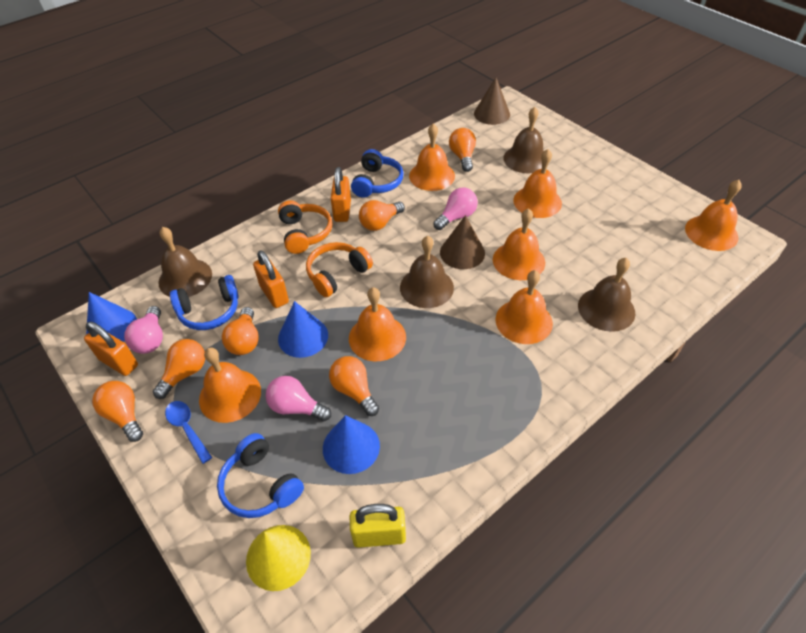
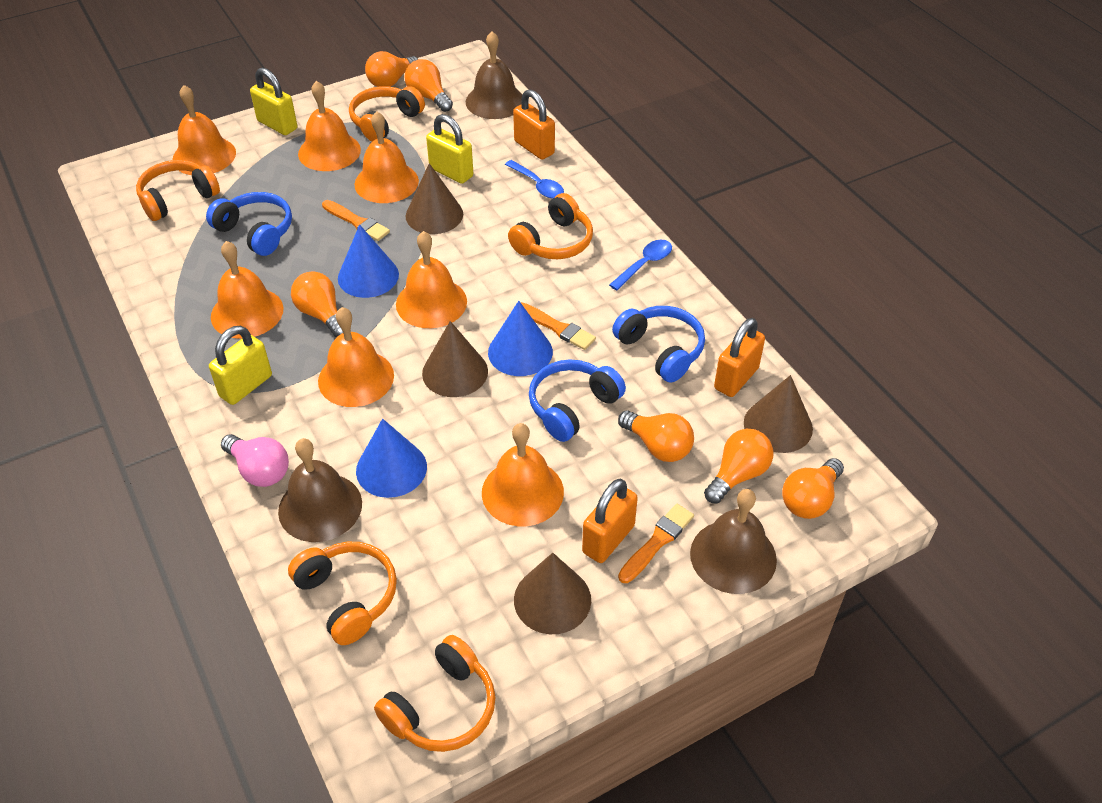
blue spoon: [165,401,212,464] = 1 -> [505,160,564,199] [609,240,672,290] = 2
brown bell: [158,227,212,297] [400,236,454,308] [504,107,544,173] [578,258,636,332] = 4 -> [278,438,362,542] [466,31,522,119] [690,489,777,594] = 3
brown cone: [440,215,485,269] [474,77,510,125] = 2 -> [406,163,463,234] [422,321,488,397] [514,553,591,634] [744,375,813,453] = 4
orange brush: none = 0 -> [322,200,390,241] [521,302,596,350] [618,504,694,583] = 3
orange headphones: [278,200,332,254] [306,242,373,297] = 2 -> [136,160,220,221] [288,542,397,645] [349,86,425,142] [374,635,495,752] [508,193,593,259] = 5
pink light bulb: [124,306,163,354] [266,376,331,421] [433,187,478,230] = 3 -> [221,434,289,487] = 1
yellow cone: [246,525,311,591] = 1 -> none = 0
yellow padlock: [350,504,406,548] = 1 -> [209,326,272,405] [250,68,297,135] [426,114,473,184] = 3

